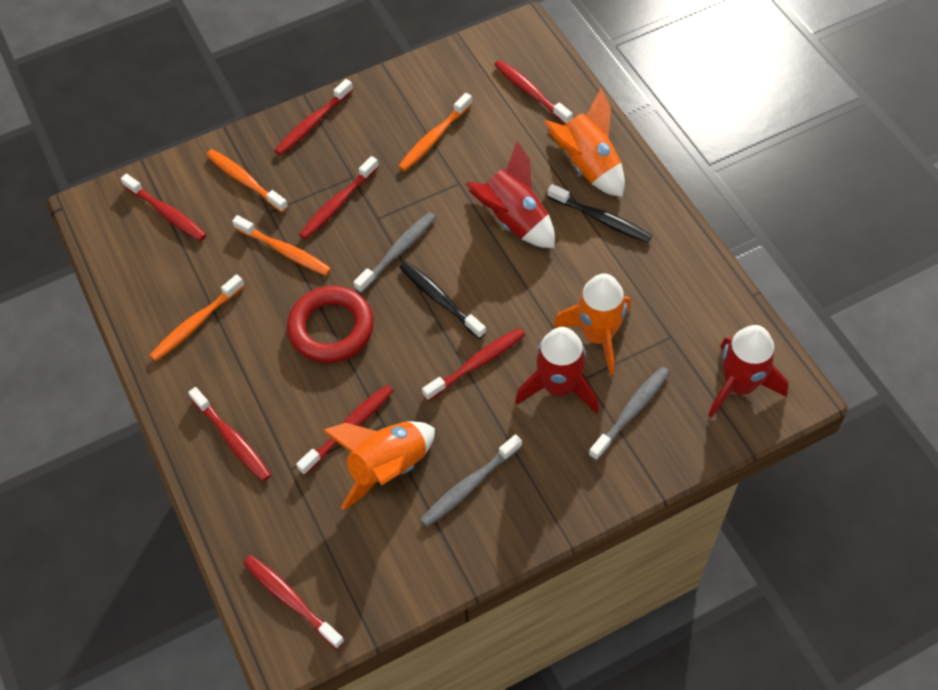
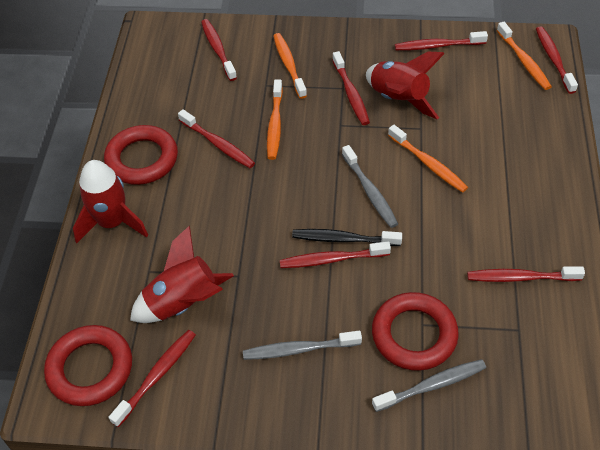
black toothbrush: [399,261,486,339] [548,184,652,243] = 2 -> [292,229,402,246] = 1
orange rocket: [323,422,435,510] [544,89,625,197] [553,274,631,375] = 3 -> none = 0
red ring: [287,286,374,363] = 1 -> [44,325,132,406] [104,125,178,185] [372,292,459,371] = 3

